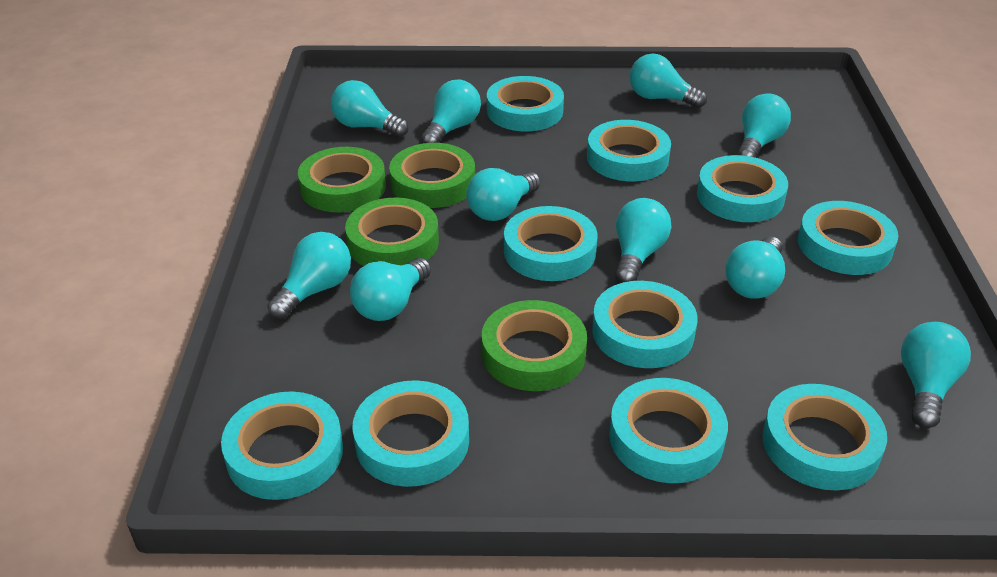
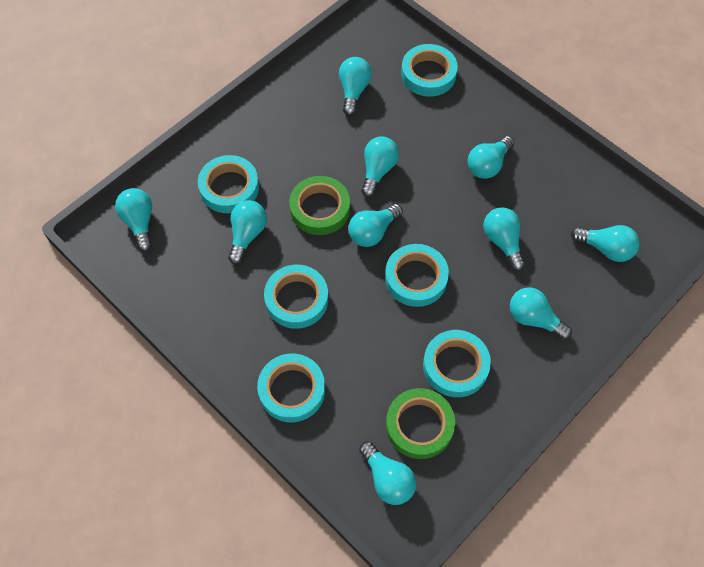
green tape: [298,147,386,213] [345,198,439,266] [389,143,475,208] [482,300,587,391] = 4 -> [289,176,350,235] [386,388,455,459] = 2
turquoise tape: [221,391,343,500] [352,380,469,487] [487,76,564,132] [504,206,598,281] [587,120,671,181] [592,281,697,368] [609,378,728,483] [697,155,788,222] [762,384,887,490] [798,201,898,275] = 10 -> [198,155,259,213] [257,354,325,422] [264,265,328,329] [385,244,449,307] [401,44,458,97] [423,330,491,397] = 6

